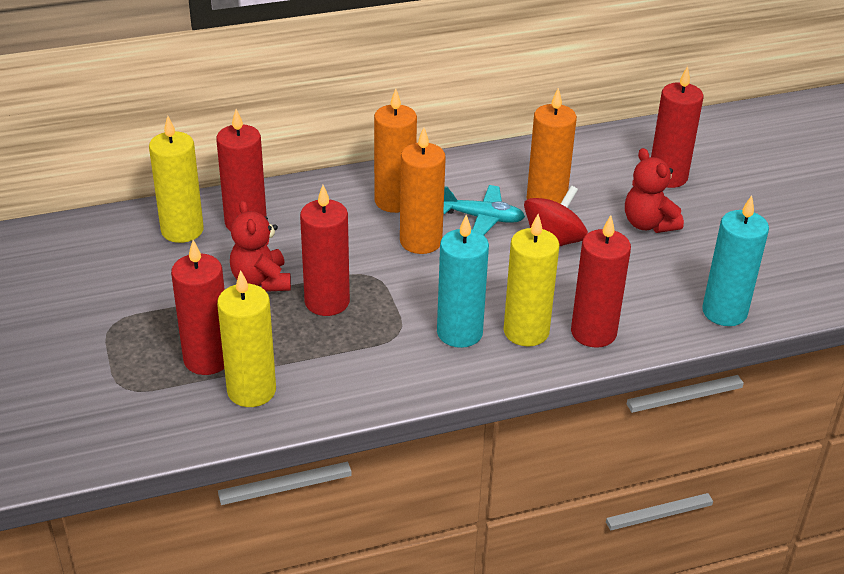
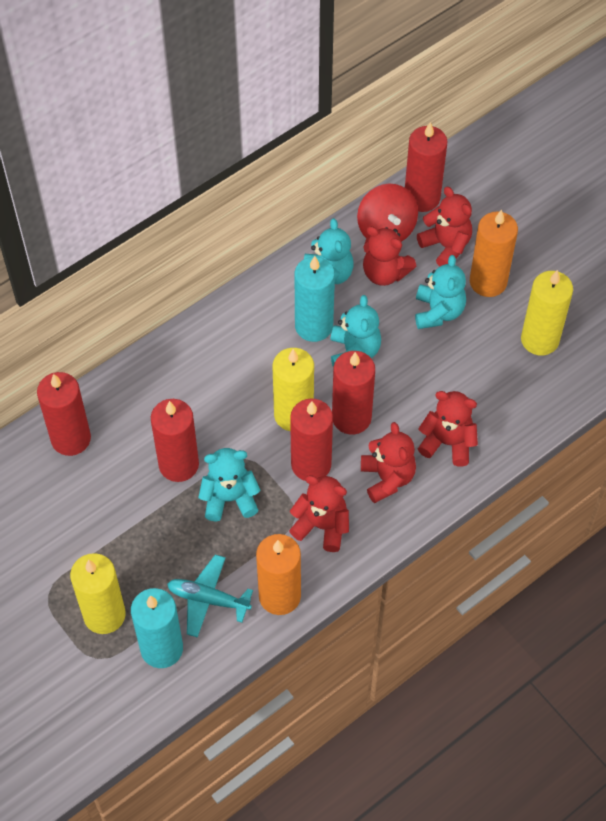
orange candle: [374,89,417,213] [400,127,446,254] [527,88,577,204] = 3 -> [256,534,301,615] [470,209,518,297] = 2
red teddy bear: [230,201,291,292] [625,148,684,233] = 2 -> [289,475,349,552] [361,422,416,503] [363,226,416,286] [417,187,472,266] [418,391,478,467] = 5
turquoise teddy bear: none = 0 -> [198,448,261,522] [304,218,354,289] [330,295,381,367] [415,255,466,329] = 4

